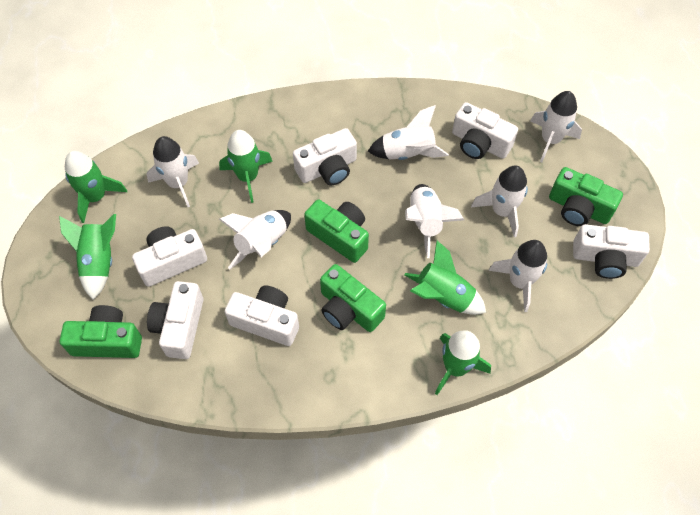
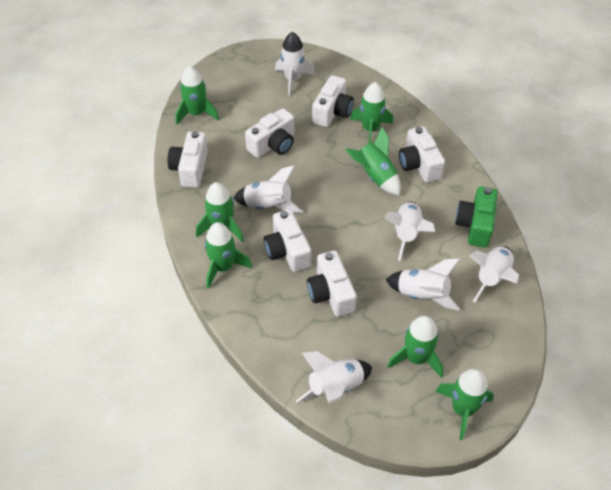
green camera: [60,305,142,358] [304,199,369,263] [320,264,386,332] [549,167,623,226] = 4 -> [455,186,498,248] = 1
green rocket: [59,214,116,300] [65,151,127,223] [219,130,273,203] [405,241,486,315] [435,330,491,395] = 5 -> [176,66,219,124] [196,182,244,243] [204,222,252,289] [345,127,401,196] [350,82,393,144] [387,316,443,378] [435,369,494,440] = 7
white rocket: [147,136,199,207] [219,210,291,269] [368,105,449,160] [405,184,464,258] [471,166,528,237] [489,240,547,312] [530,91,582,162] = 7 -> [234,165,303,213] [275,32,315,95] [296,351,372,404] [385,202,435,261] [386,259,461,311] [469,246,519,302] = 6

